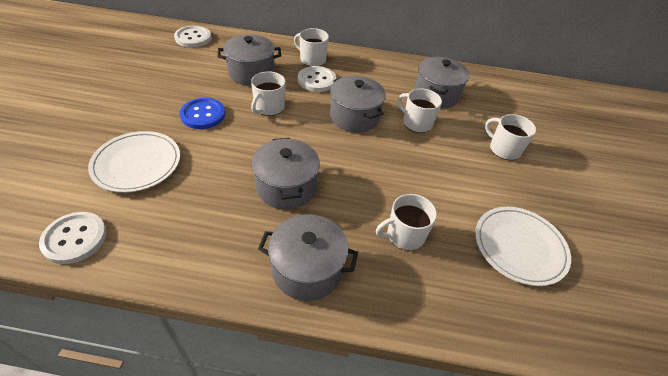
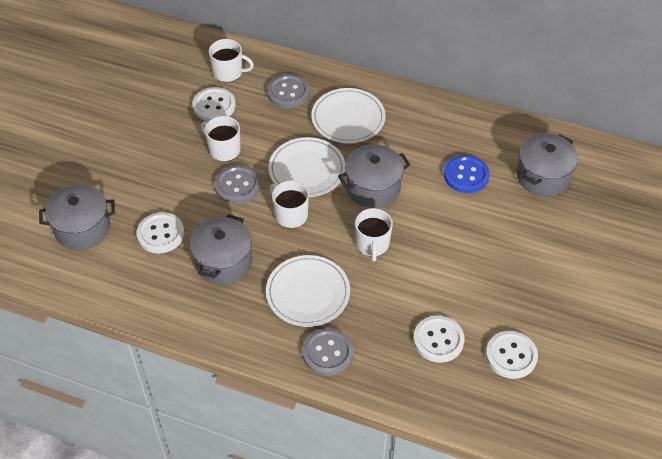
grey button: none = 0 -> [215,165,260,204] [267,74,310,108] [303,328,354,376] = 3
grey pot: [217,34,281,85] [252,138,320,210] [258,214,358,301] [330,76,386,133] [414,57,469,108] = 5 -> [39,184,115,250] [190,214,252,285] [338,144,410,208] [516,133,578,196] = 4
white button: [39,212,107,264] [174,26,211,48] [298,66,336,92] = 3 -> [136,212,184,254] [192,87,236,121] [413,316,464,363] [486,331,538,379] = 4
white mug: [251,71,286,116] [294,28,329,67] [376,194,437,251] [397,89,442,133] [485,114,537,160] = 5 -> [201,116,241,162] [209,39,254,82] [269,181,309,228] [355,208,393,262] = 4
white plate: [88,131,180,193] [475,207,571,286] = 2 -> [266,255,350,327] [269,137,345,197] [311,88,386,143] = 3

